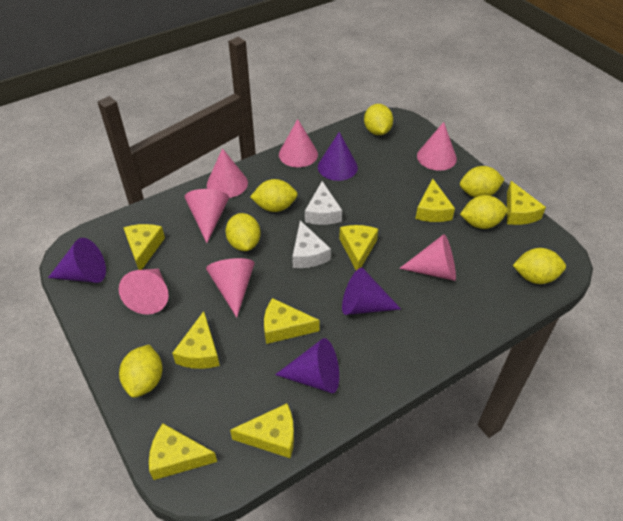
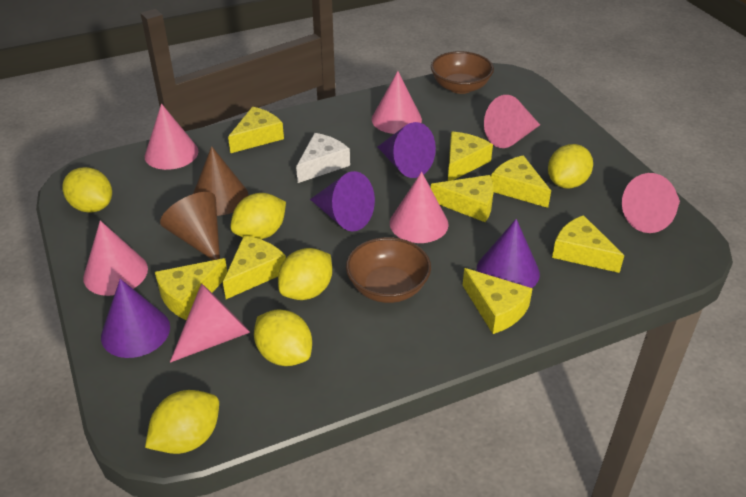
brown bowl: none = 0 -> [346,237,431,303] [431,51,494,94] = 2
brown cone: none = 0 -> [160,192,220,260] [193,146,248,216] = 2
white cheese: [292,220,331,268] [305,181,342,225] = 2 -> [296,133,350,183] = 1
yellow lemon: [119,345,163,398] [226,213,261,251] [250,179,298,212] [364,104,393,135] [460,166,505,197] [460,195,508,229] [513,248,566,284] = 7 -> [62,167,112,213] [145,390,219,454] [230,193,286,239] [254,309,312,366] [278,248,332,300] [548,144,593,188] = 6

